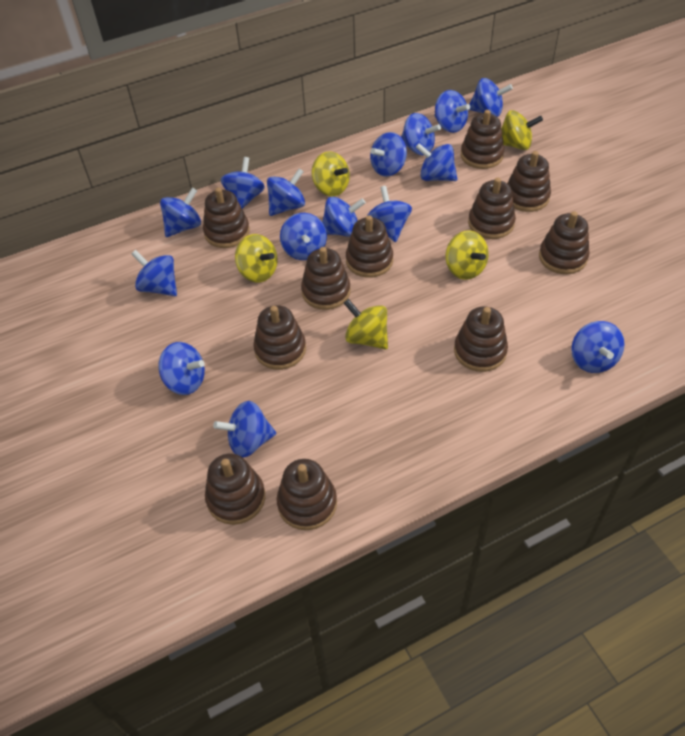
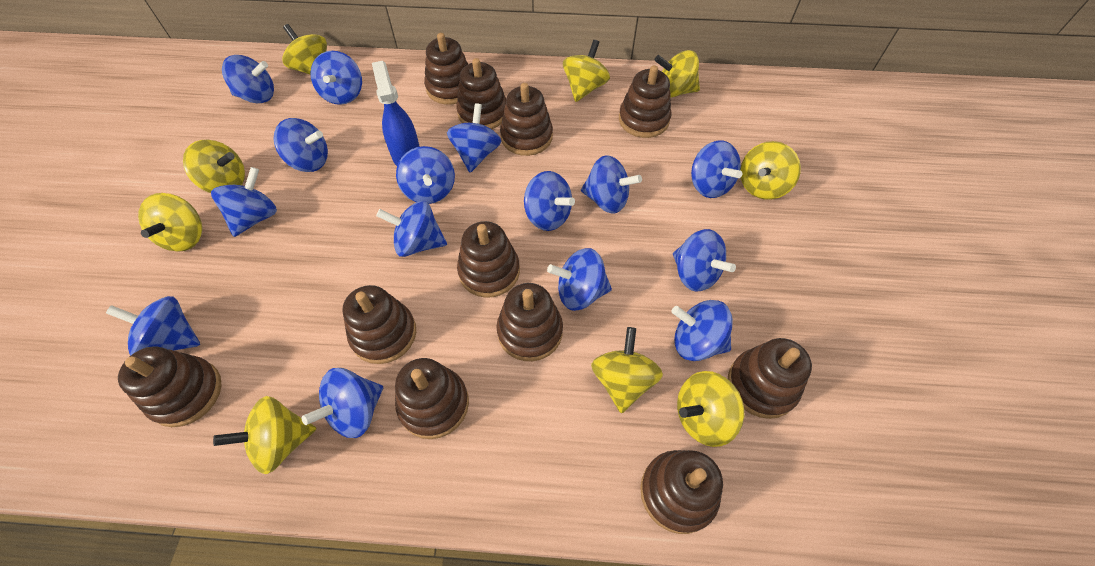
blue spray bottle: none = 0 -> [372,61,420,166] = 1
yellow spinning top: [235,234,278,283] [312,151,350,197] [344,299,388,350] [446,230,489,280] [501,110,543,150] = 5 -> [138,193,202,252] [183,140,245,193] [213,396,317,474] [282,24,327,75] [563,40,610,102] [591,327,663,413] [654,50,700,98] [677,371,744,447] [740,141,801,200] = 9

